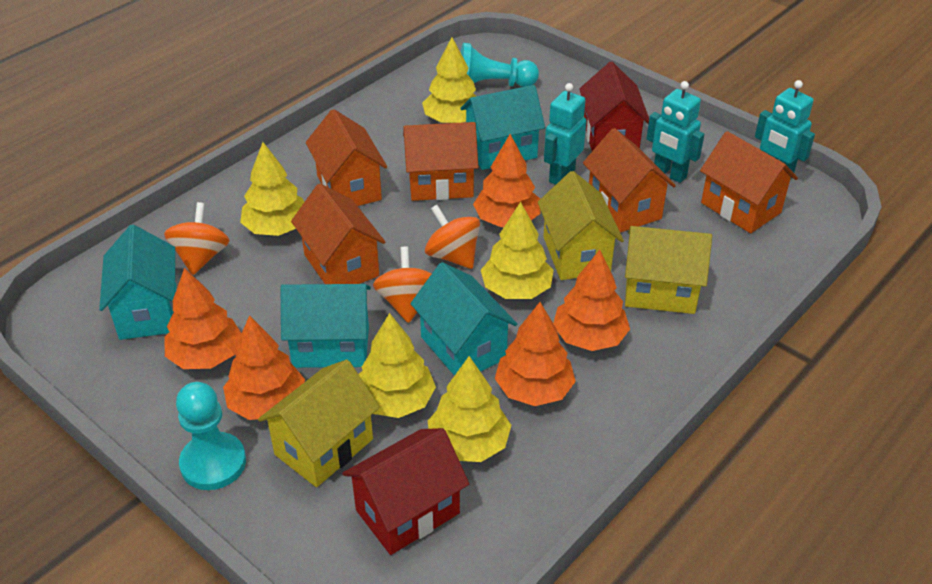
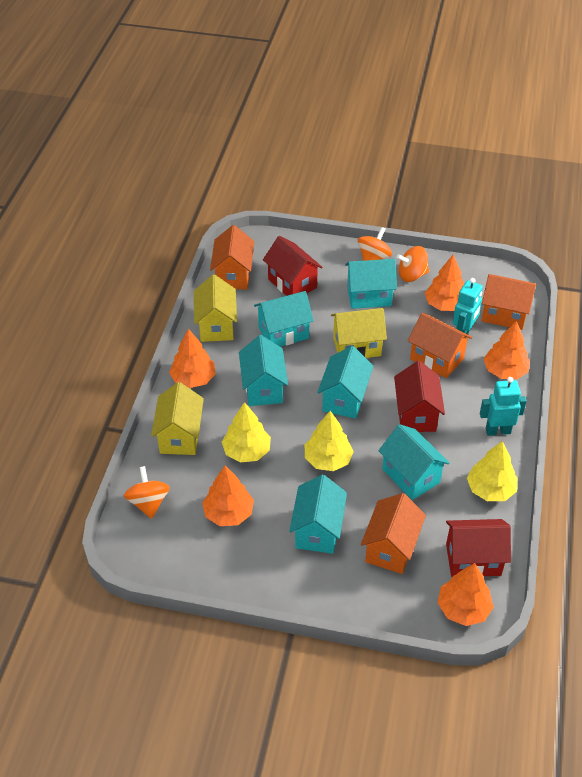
orange house: [291,183,385,284] [306,109,387,206] [403,122,478,201] [583,128,676,233] [700,131,798,233] = 5 -> [210,225,254,290] [361,493,426,574] [408,313,472,378] [481,274,536,330] = 4
red house: [342,428,469,555] [579,62,649,151] = 2 -> [263,236,323,296] [394,361,445,432] [446,519,511,577] = 3
turquoise house: [99,224,176,340] [281,284,371,368] [410,262,517,376] [461,85,545,170] = 4 -> [239,335,288,406] [254,291,314,347] [289,475,347,554] [317,346,373,419] [345,259,397,309] [378,424,449,500] = 6
turquoise pawn: [176,382,246,490] [461,43,539,87] = 2 -> none = 0
turquoise robot: [544,83,586,185] [646,81,704,183] [755,80,815,173] = 3 -> [453,278,483,334] [480,377,527,436] = 2
yellow tree: [240,142,304,236] [359,313,436,418] [422,37,476,123] [428,356,511,462] [481,202,554,299] = 5 -> [222,402,271,462] [305,411,354,471] [467,441,517,501] = 3

